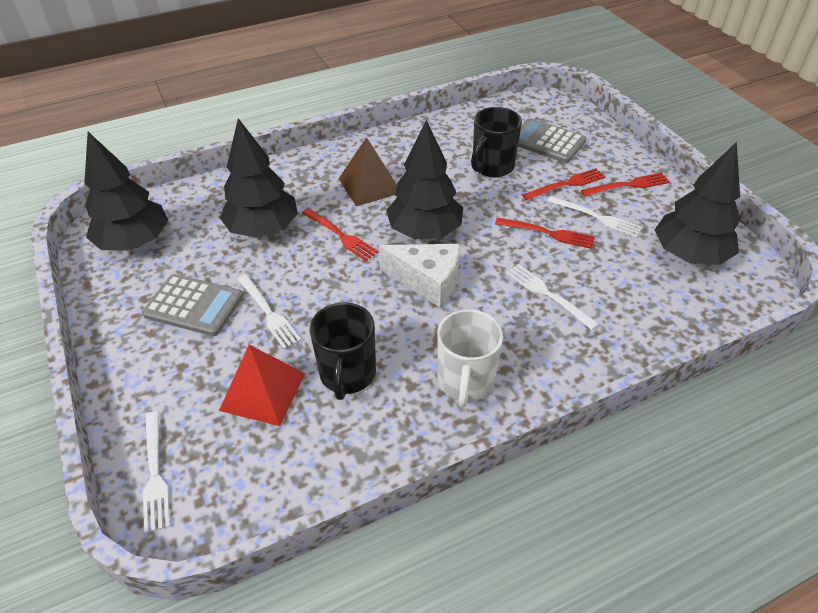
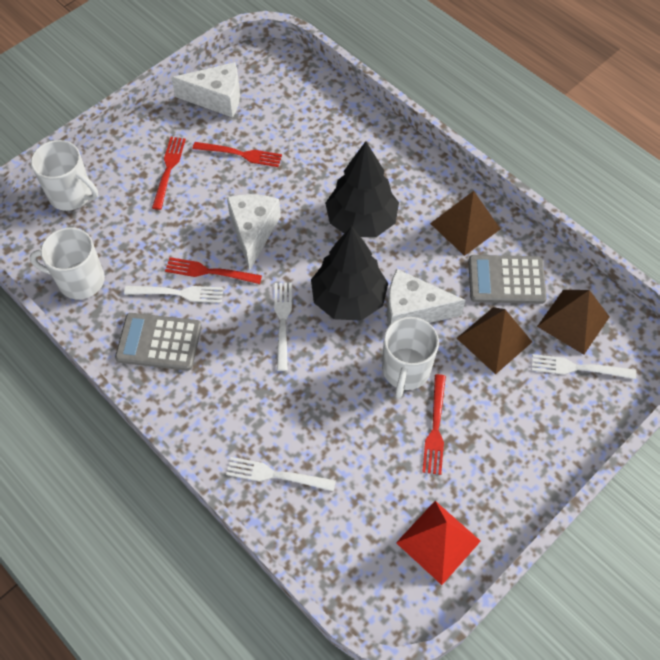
black mug: [310,302,376,400] [471,107,522,177] = 2 -> none = 0
black tree: [84,132,168,251] [219,118,298,238] [386,120,463,239] [655,142,741,265] = 4 -> [311,226,388,321] [325,141,399,237] = 2
brown pyramid: [339,137,397,207] = 1 -> [430,191,500,256] [457,307,532,374] [537,290,609,355] = 3
white cheese: [379,244,459,307] = 1 -> [171,62,240,118] [227,194,281,271] [387,269,466,327] = 3
white mug: [437,309,503,408] = 1 -> [30,228,105,299] [31,140,98,211] [382,317,439,399] = 3

